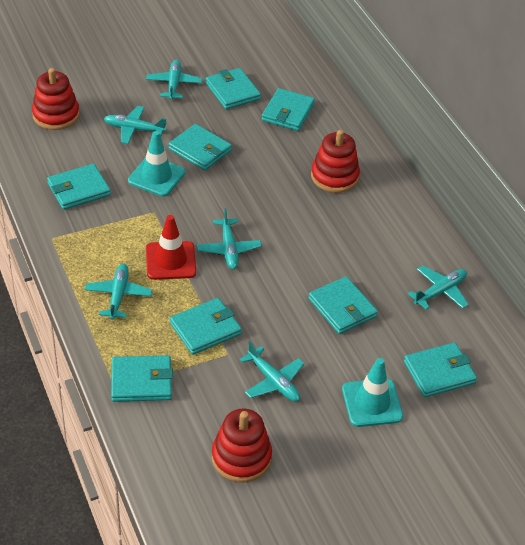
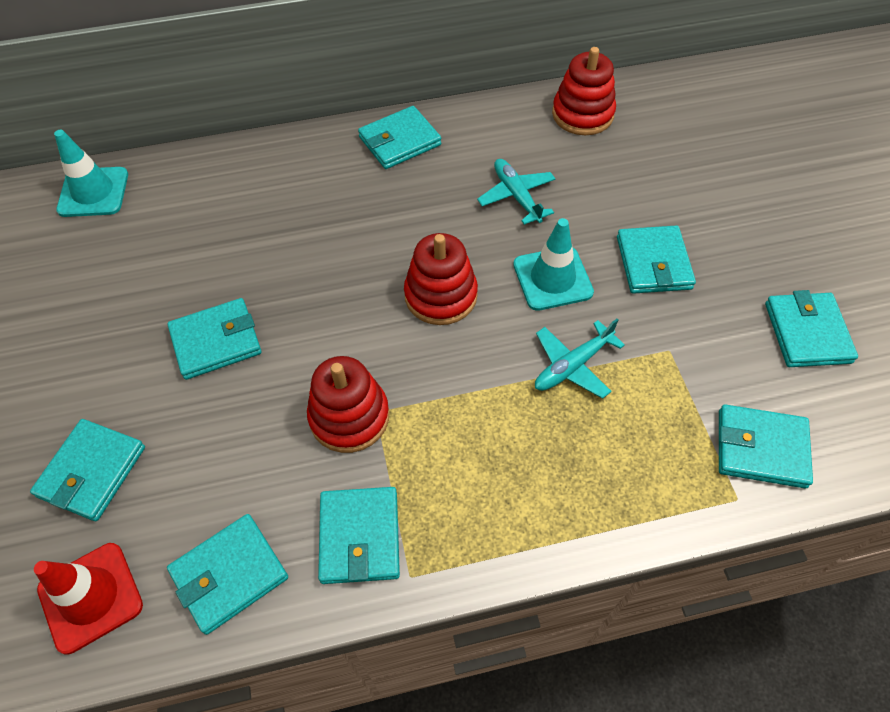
turquoise plane: [85,264,152,320] [104,106,167,144] [146,60,202,100] [197,208,262,269] [240,341,304,402] [408,266,469,309] = 6 -> [477,159,556,225] [535,319,625,399] = 2

